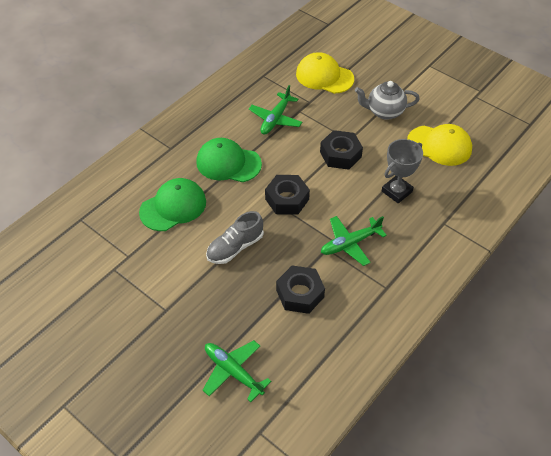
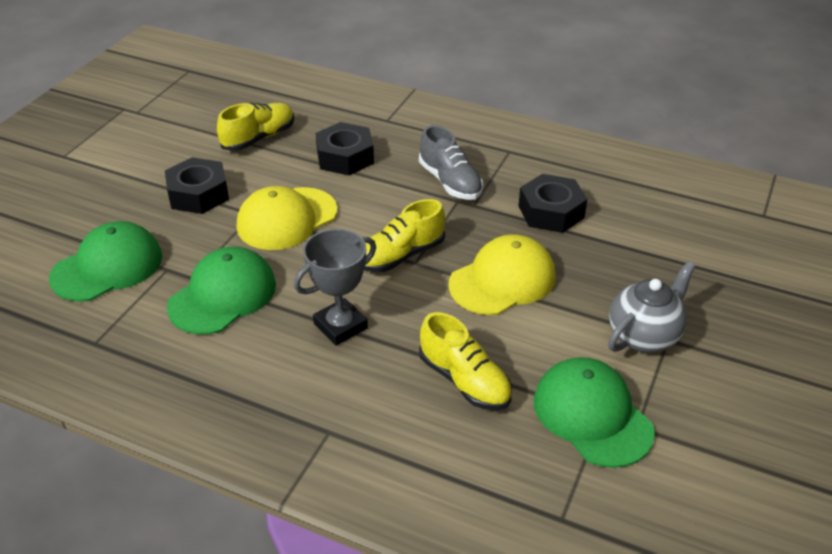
green cap: [139,178,206,231] [196,138,262,182] = 2 -> [49,221,162,302] [167,247,276,334] [534,357,655,468] = 3
green plane: [203,340,271,402] [249,85,302,135] [321,216,387,266] = 3 -> none = 0
yellow shoe: none = 0 -> [217,103,295,151] [364,199,445,272] [419,312,512,410] = 3

